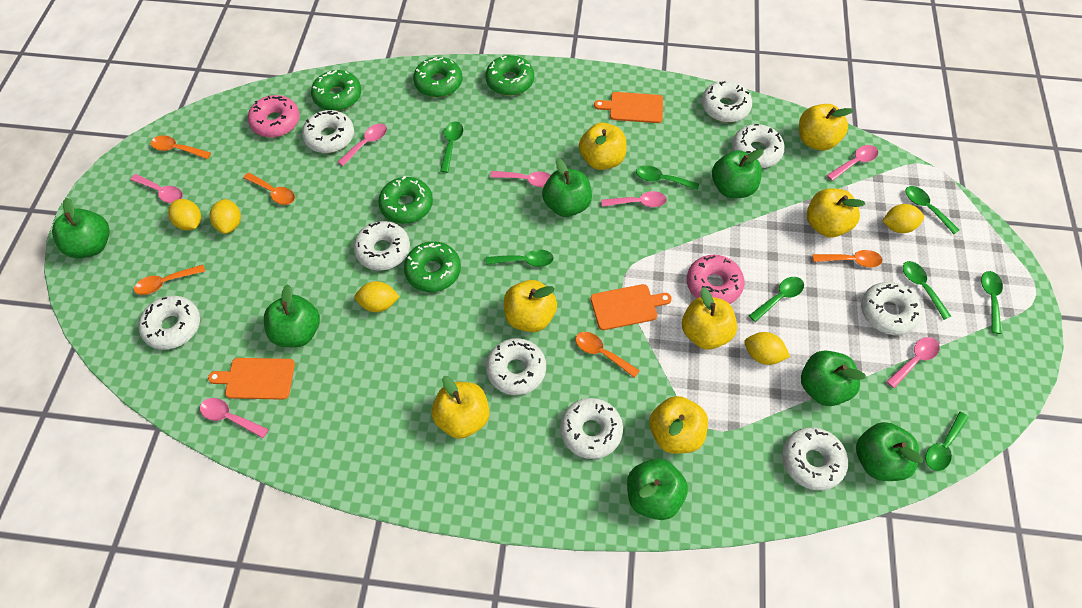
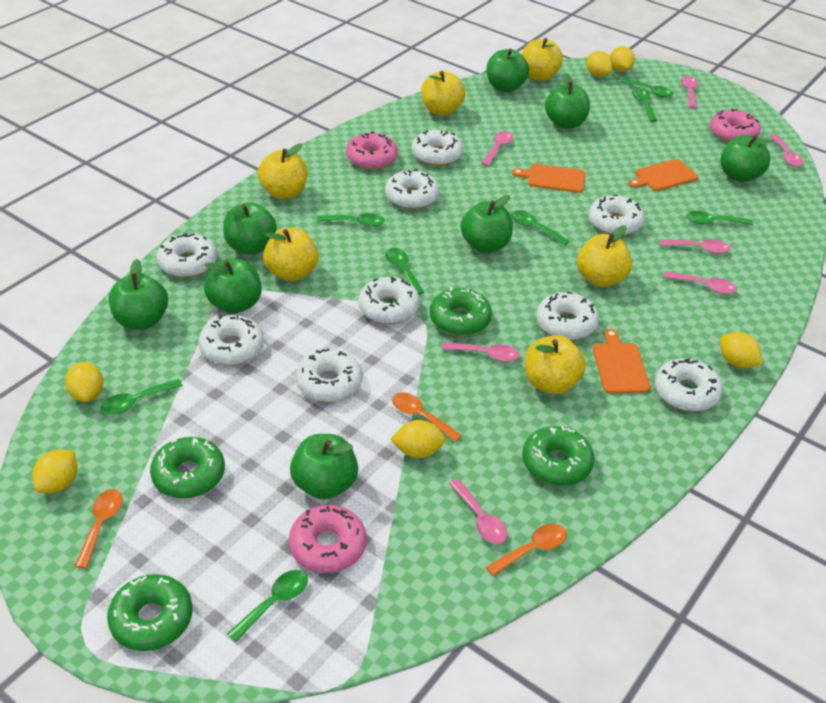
green apple: [52,198,110,258] [264,284,320,347] [542,158,592,217] [627,458,688,520] [712,149,764,198] [801,350,866,406] [856,422,923,481] = 7 -> [109,259,168,329] [204,259,262,314] [223,202,277,254] [290,434,358,500] [461,195,513,253] [487,49,529,92] [545,73,590,129] [720,135,774,182] = 8
green donut: [311,70,361,111] [378,176,433,224] [404,241,461,292] [413,57,462,97] [485,55,534,96] = 5 -> [107,574,193,651] [150,437,225,499] [430,287,492,336] [522,426,594,486] = 4
orange spoon: [134,265,205,295] [151,135,211,159] [243,172,295,205] [575,332,640,378] [812,250,883,267] = 5 -> [75,489,123,569] [392,392,462,442] [486,524,567,576] = 3
pink donut: [248,95,300,137] [687,255,744,304] = 2 -> [289,505,367,573] [346,131,398,169] [710,109,761,142] = 3
yellow apple: [431,376,490,439] [504,280,557,332] [579,123,627,170] [649,396,708,454] [682,287,737,350] [799,104,854,150] [807,188,865,237] = 7 -> [258,143,308,199] [263,228,319,281] [421,71,465,116] [521,38,563,81] [525,335,586,394] [577,225,632,287] = 6
yellow lemon: [168,199,201,230] [209,199,241,234] [355,281,400,312] [744,332,790,365] [883,204,924,233] = 5 -> [32,449,77,493] [65,362,104,402] [391,420,446,458] [586,51,613,77] [610,46,635,72] [720,332,763,368] = 6

